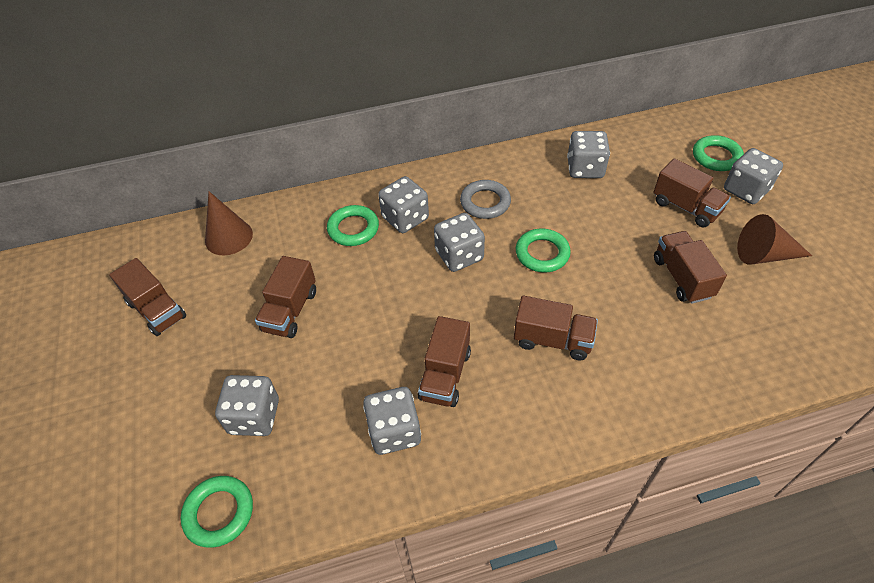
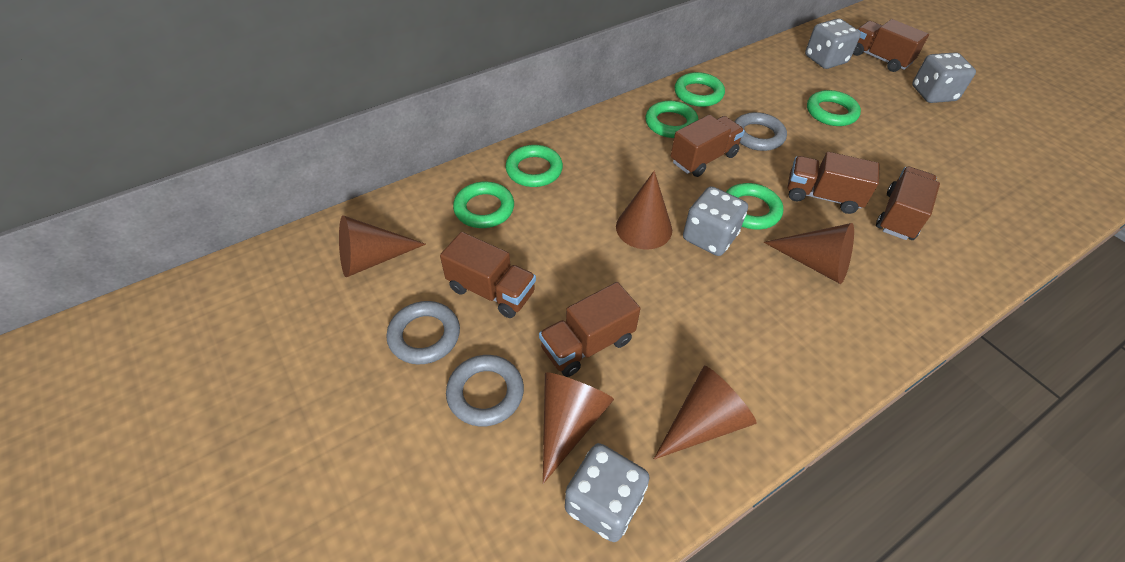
brown cone: [205,191,253,255] [737,214,812,264] = 2 -> [339,215,426,277] [543,372,614,484] [616,171,672,249] [654,366,757,459] [764,223,854,284] = 5
green ring: [181,476,253,548] [327,205,379,246] [516,229,571,272] [693,135,744,171] = 4 -> [453,182,514,228] [505,145,563,187] [645,101,698,138] [674,72,725,107] [726,183,783,229] [807,90,861,126] = 6
grey dice: [215,375,279,436] [363,387,421,455] [378,176,429,233] [434,213,485,272] [567,131,610,178] [724,148,783,204] = 6 -> [565,443,650,542] [683,186,748,256] [805,18,861,69] [912,52,976,103] = 4
grey ring: [460,180,511,219] = 1 -> [386,301,460,365] [446,355,524,427] [734,112,787,151] = 3

